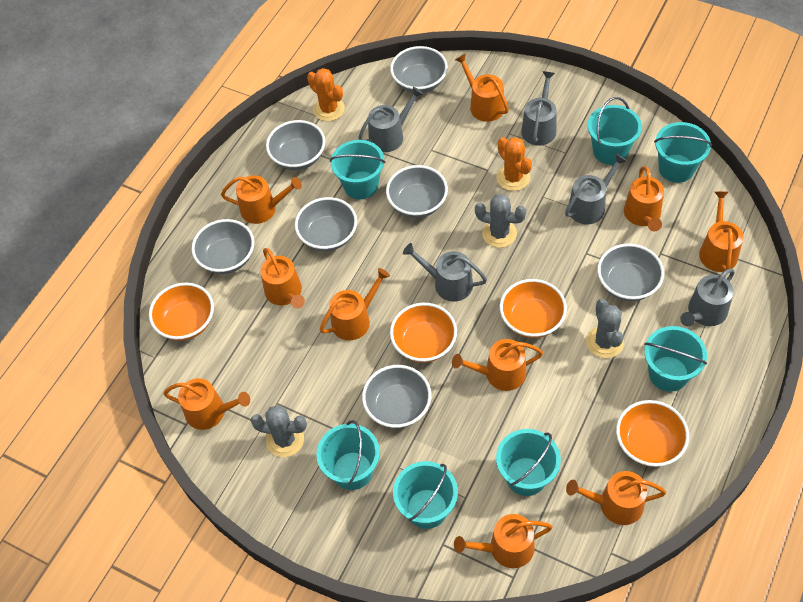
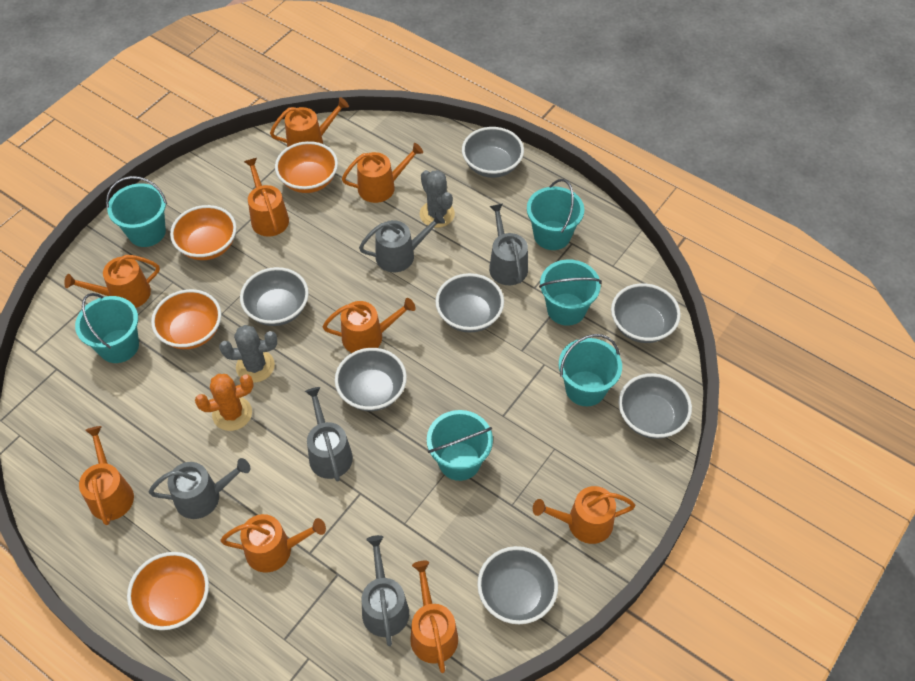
grey cactus: [251,405,307,457] [475,194,526,248] [586,299,624,358] = 3 -> [219,325,277,383] [420,170,455,228] = 2
orange cactus: [307,68,345,121] [497,137,532,191] = 2 -> [195,374,254,431] = 1
orange watering can: [163,378,250,430] [221,175,302,224] [260,248,305,309] [320,268,390,340] [452,339,543,391] [454,514,552,568] [455,53,509,122] [566,471,666,525] [624,166,664,231] [699,191,743,272] = 10 -> [64,255,160,308] [79,426,134,525] [220,514,326,573] [244,158,289,237] [270,97,349,147] [323,298,416,353] [342,143,423,203] [410,561,458,673] [533,486,636,544] = 9
turquoise bucket: [316,420,380,490] [330,140,385,199] [393,461,458,529] [496,429,561,496] [587,97,642,165] [644,326,707,392] [654,122,712,183] = 7 -> [75,293,139,363] [106,176,167,247] [427,410,493,481] [527,179,584,250] [539,260,602,326] [559,334,622,406] = 6

